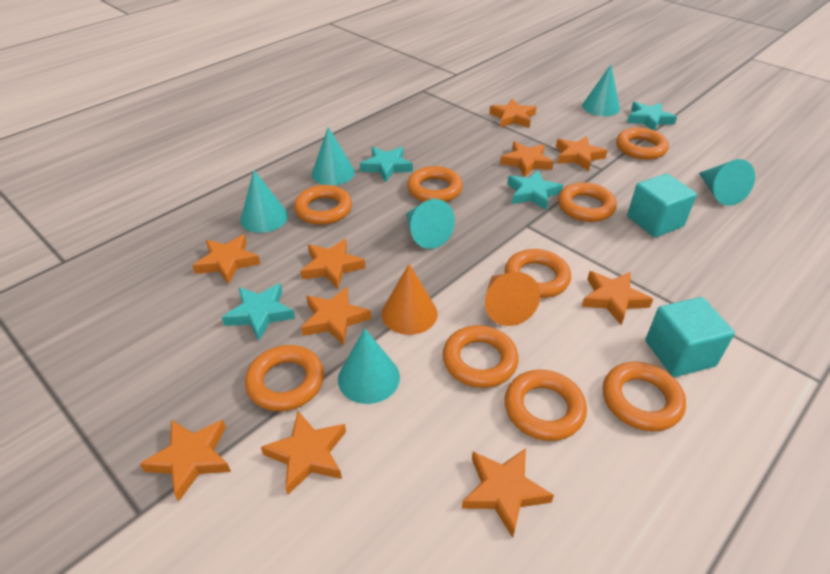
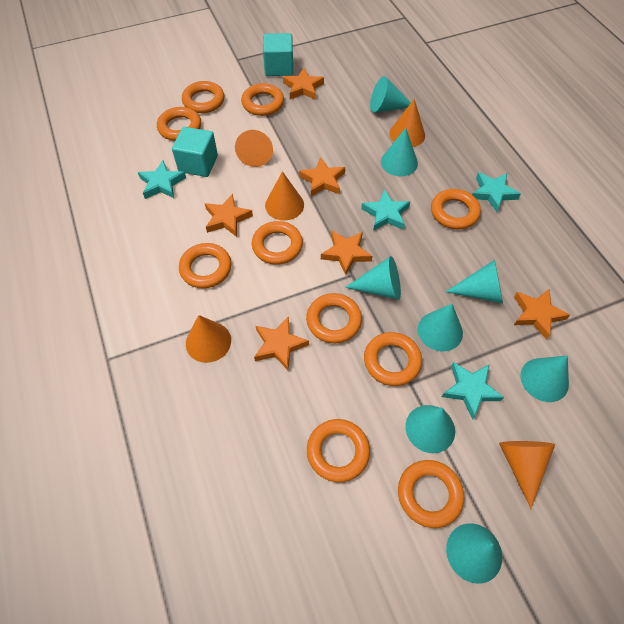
orange cone: [382,264,438,335] [485,272,540,326] = 2 -> [186,315,231,363] [235,130,273,167] [265,171,304,221] [389,99,425,147] [499,441,555,508] = 5
orange ring: [245,345,324,411] [294,185,352,225] [407,166,463,202] [443,325,519,388] [505,249,571,298] [505,370,587,441] [558,182,617,222] [603,362,686,431] [616,127,669,160] = 9 -> [157,107,201,141] [179,243,232,288] [182,81,225,113] [241,83,284,116] [252,221,303,265] [306,293,362,343] [307,419,370,482] [364,332,422,386] [398,460,464,528] [431,189,481,229] = 10
orange star: [140,420,231,501] [192,234,260,285] [261,411,346,494] [300,239,365,289] [301,287,371,346] [462,448,554,538] [489,99,537,128] [500,141,554,177] [556,136,608,171] [582,271,653,325] = 10 -> [205,194,253,237] [254,316,309,370] [283,68,324,100] [299,157,345,196] [321,231,373,275] [514,289,570,340] = 6
turquoise cone: [240,170,288,233] [312,127,355,185] [338,328,400,404] [406,199,455,249] [582,65,620,116] [699,159,755,206] = 6 -> [345,256,401,300] [370,76,411,113] [381,128,418,176] [405,405,455,453] [418,304,463,351] [445,260,503,303] [446,523,502,584] [521,355,569,402] = 8

